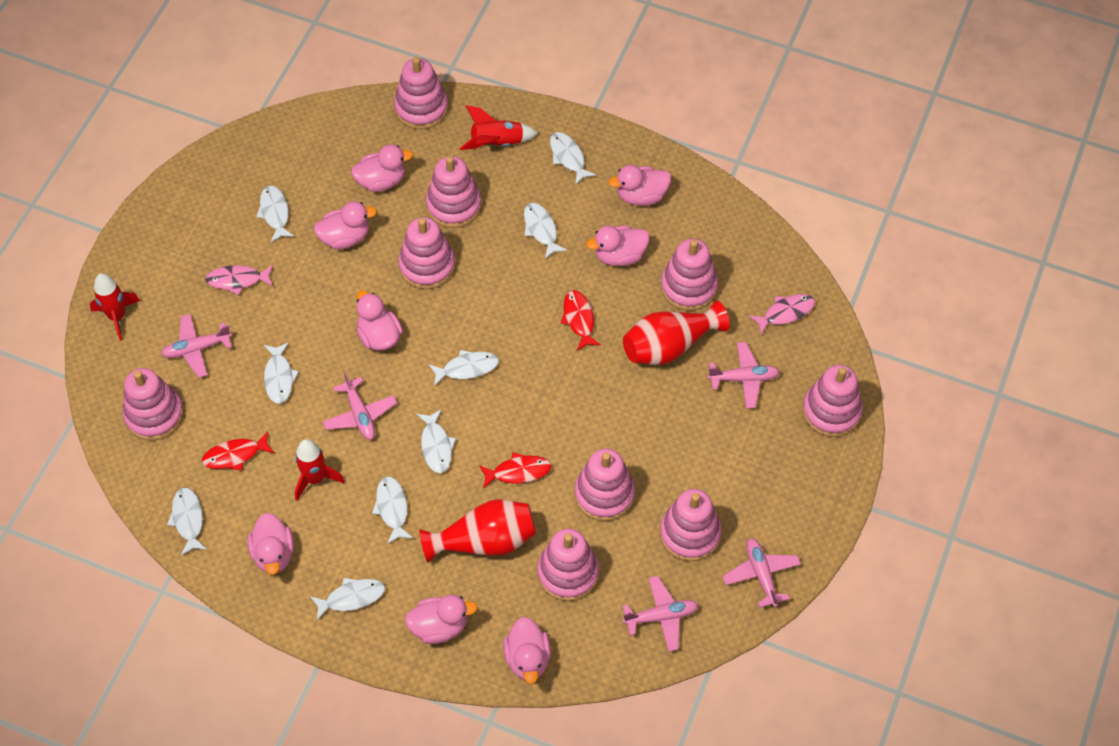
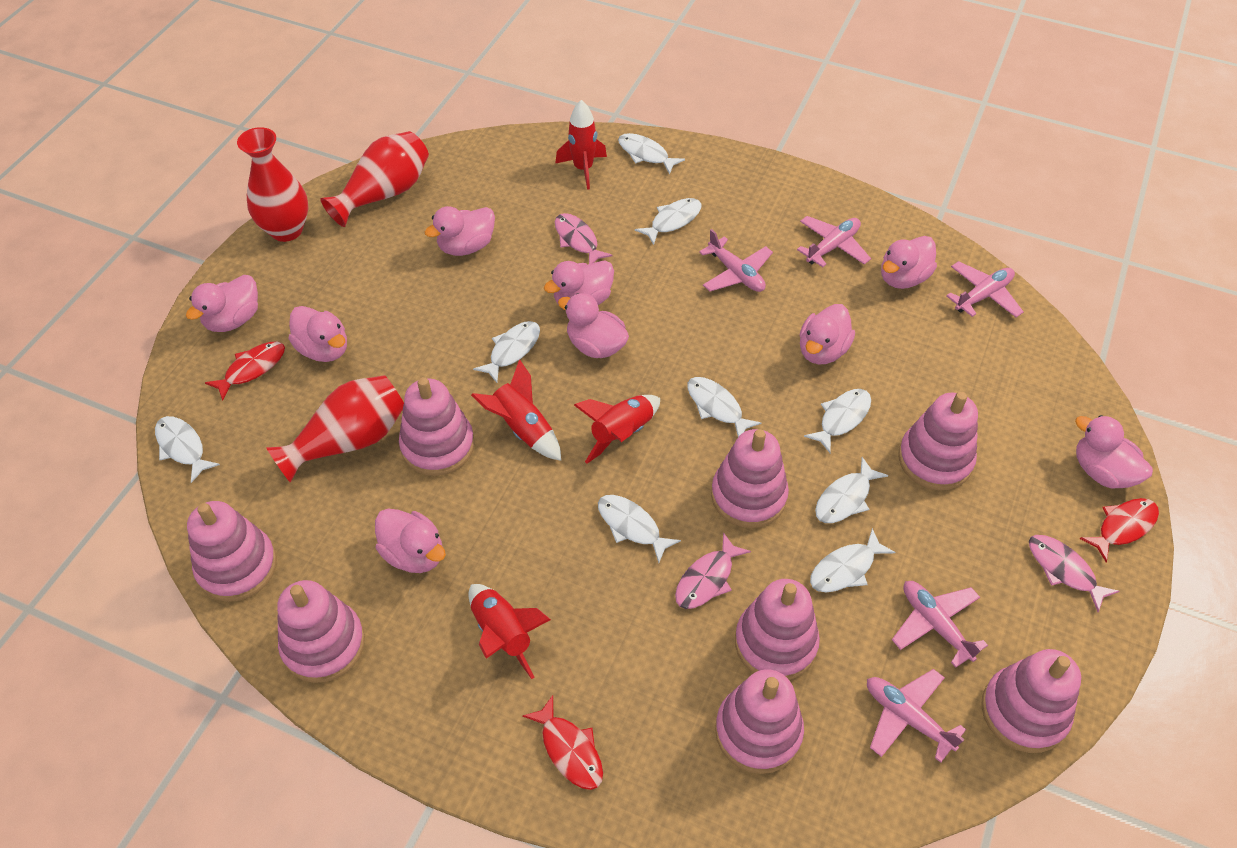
pink duck: [248,513,294,575] [314,201,377,249] [351,144,413,192] [357,290,403,351] [405,595,478,644] [503,617,551,684] [586,225,650,266] [609,165,671,206] = 8 -> [186,275,258,332] [289,306,347,362] [375,509,446,573] [425,206,495,256] [544,260,614,305] [558,293,629,358] [800,304,855,364] [881,236,937,289] [1075,415,1153,489] = 9
pink fish: [205,265,273,295] [749,294,815,335] = 2 -> [555,213,612,264] [675,532,751,609] [1029,535,1119,612] = 3
pink stacking toy: [122,368,184,441] [394,57,448,129] [398,217,455,289] [426,156,482,228] [537,529,599,601] [574,449,635,521] [660,489,722,561] [661,239,718,311] [802,365,863,437] = 9 -> [187,501,277,602] [277,580,365,683] [399,377,475,476] [711,429,789,528] [715,669,804,774] [735,579,820,680] [898,392,978,490] [981,649,1081,753] = 8
red rocket: [90,273,140,340] [295,439,344,501] [460,105,538,150] = 3 -> [468,584,551,679] [471,359,561,461] [555,100,607,190] [574,395,660,464] = 4
red vase: [419,499,536,563] [623,301,730,365] = 2 -> [237,127,308,242] [266,375,404,483] [320,131,429,227] = 3

